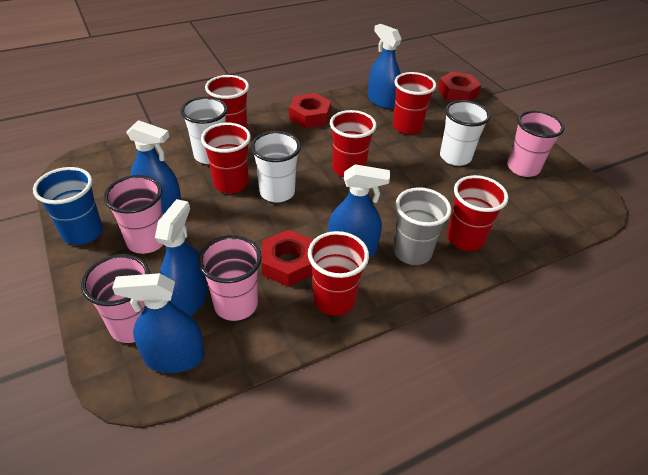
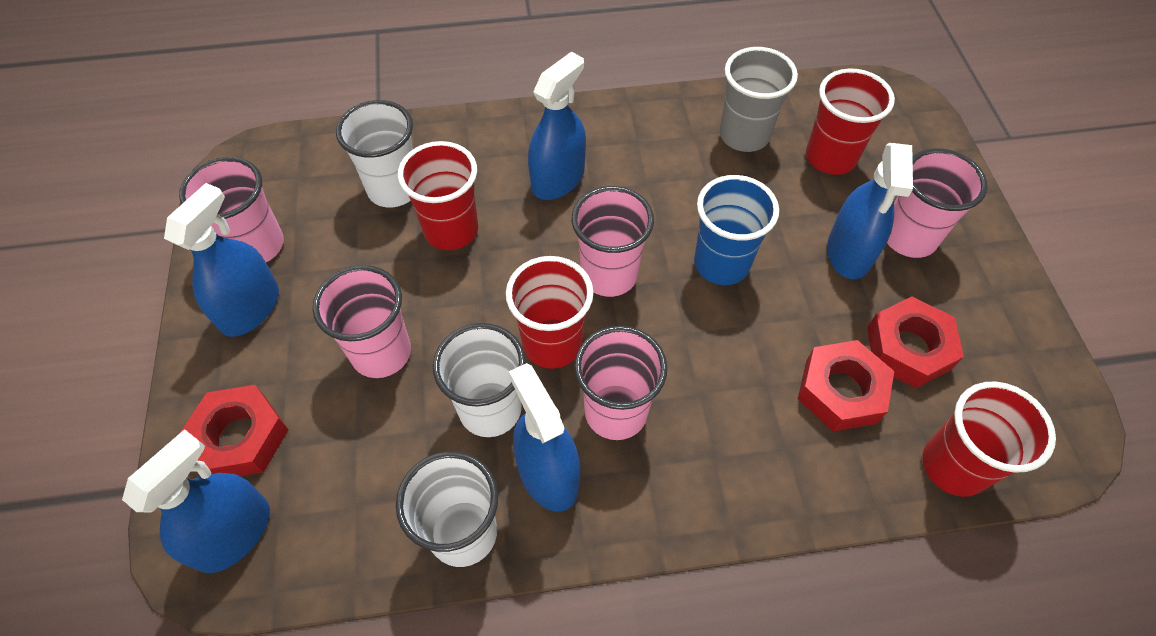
pink cup: [81,254,150,343] [104,175,164,254] [198,235,262,321] [507,111,565,177] = 4 -> [179,157,284,262] [312,265,411,378] [572,186,654,297] [574,326,667,440] [887,148,987,258] = 5
red cup: [201,123,251,193] [205,75,249,128] [308,231,369,315] [330,110,377,177] [393,72,436,134] [447,175,509,251] = 6 -> [398,141,478,250] [506,256,594,369] [806,68,895,175] [922,381,1056,497] = 4

